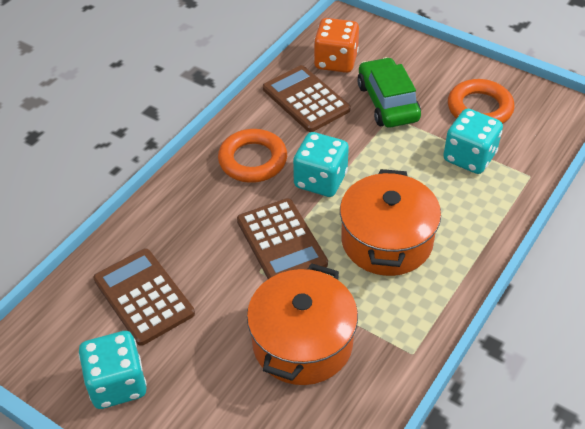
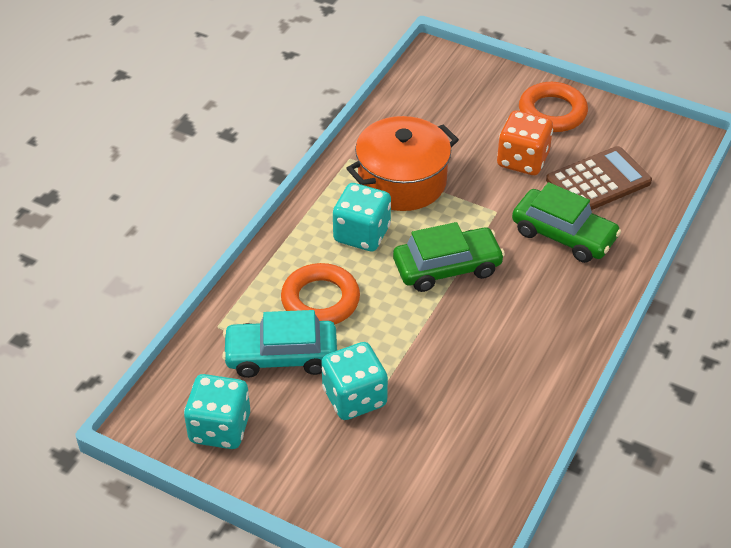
brown calculator: [93,248,195,346] [237,198,328,279] [263,65,351,132] = 3 -> [546,146,652,210] = 1
green car: [358,57,421,128] = 1 -> [393,222,505,292] [512,182,621,263] = 2
orange pot: [247,263,358,385] [340,169,441,276] = 2 -> [346,116,459,211] = 1
turquoise car: none = 0 -> [222,310,337,378] = 1

